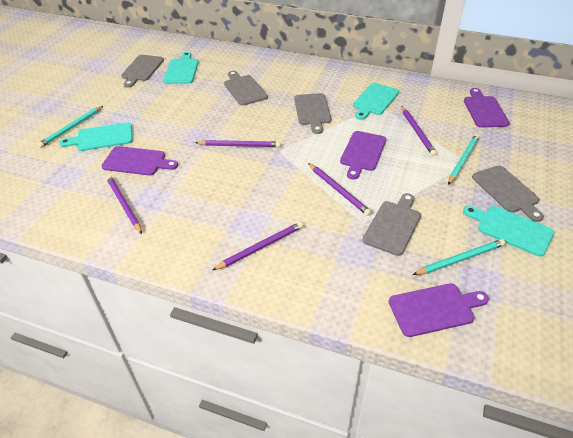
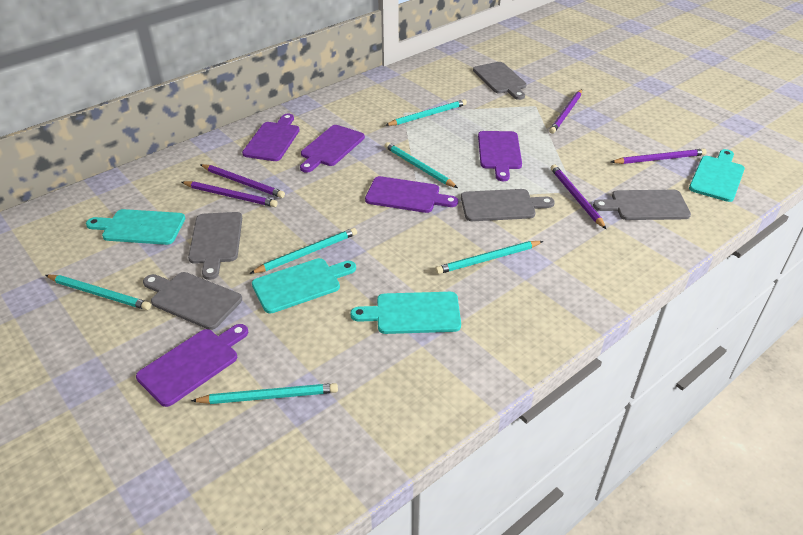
purple cutting board: [102,146,178,176] [340,131,386,180] [389,283,489,337] [464,88,510,128] = 4 -> [136,324,248,407] [242,114,300,161] [300,125,365,173] [365,176,458,213] [478,131,522,181] = 5
turquoise pencil: [37,106,103,148] [413,239,505,275] [448,134,479,185] = 3 -> [45,275,151,310] [191,383,338,404] [250,228,357,274] [385,99,467,126] [385,142,458,188] [435,241,543,274] = 6

